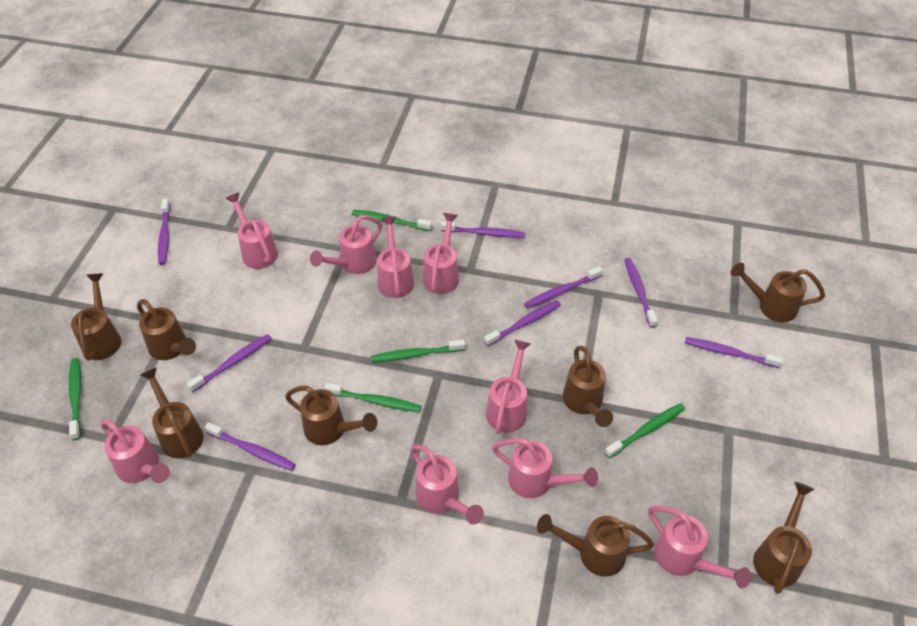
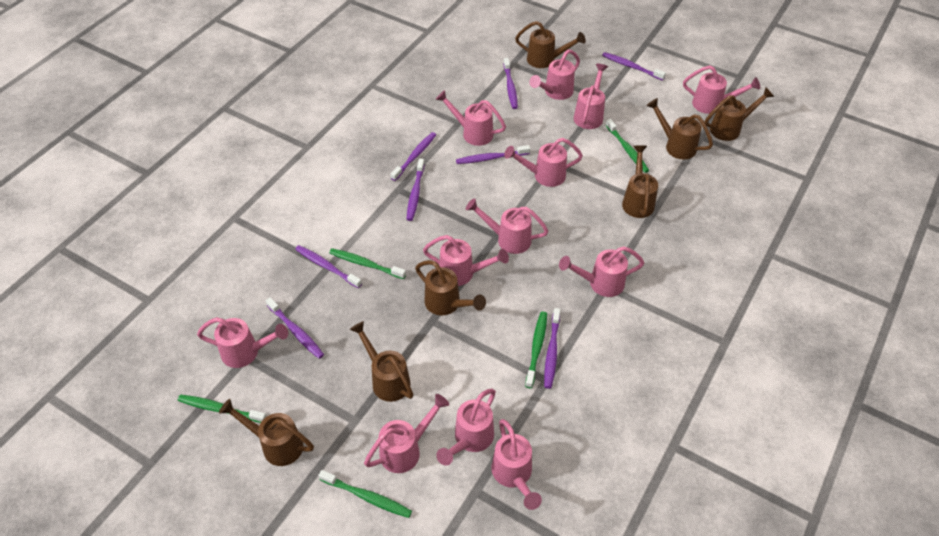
brown watering can: [71,274,121,361] [137,299,196,360] [140,367,203,458] [285,386,377,445] [537,514,654,576] [563,346,613,427] [731,263,825,322] [753,482,815,594] = 8 -> [219,399,314,466] [350,321,413,402] [415,260,486,315] [515,21,586,68] [622,145,658,218] [646,98,713,160] [705,87,774,141] = 7
pink watering can: [101,419,170,483] [225,193,278,269] [310,215,382,274] [377,216,414,298] [411,445,484,525] [423,213,459,294] [486,340,531,434] [492,438,598,499] [648,506,751,589] = 9 -> [197,317,288,368] [364,394,449,473] [423,235,509,286] [436,90,506,146] [436,389,496,466] [466,198,548,254] [491,419,542,510] [504,138,583,187] [529,50,580,100] [559,246,644,297] [574,63,608,129] [683,65,760,114] = 12

